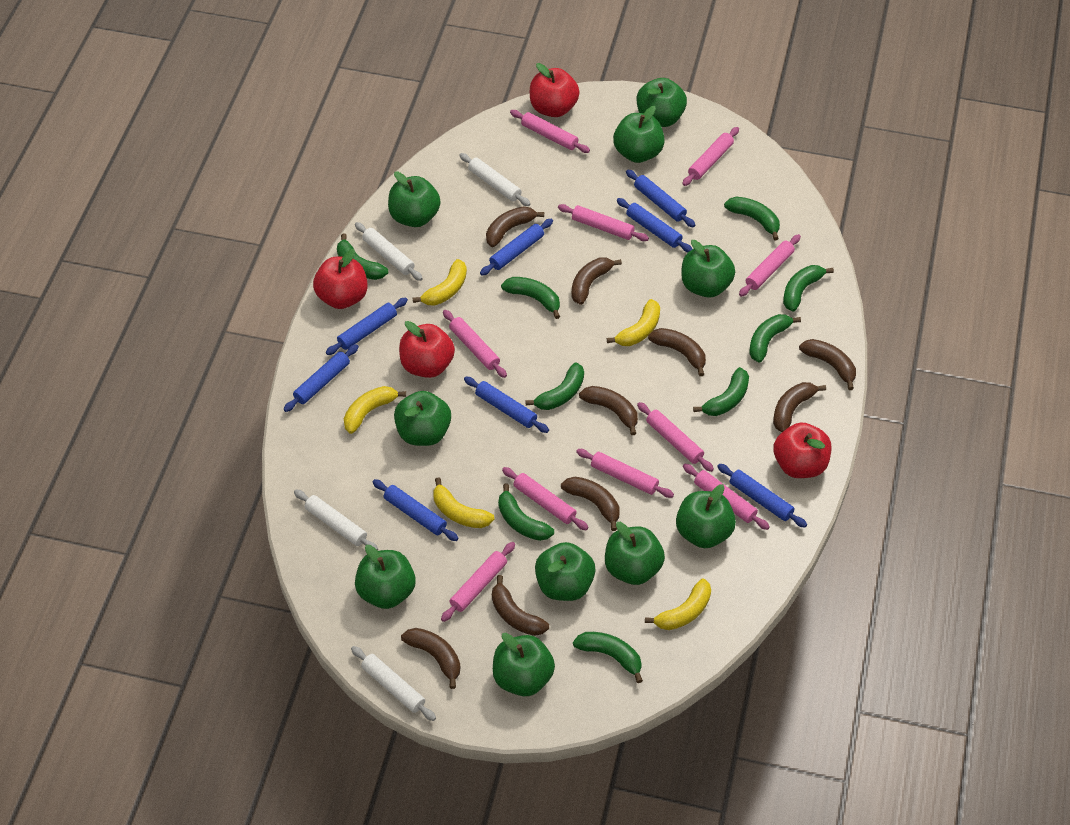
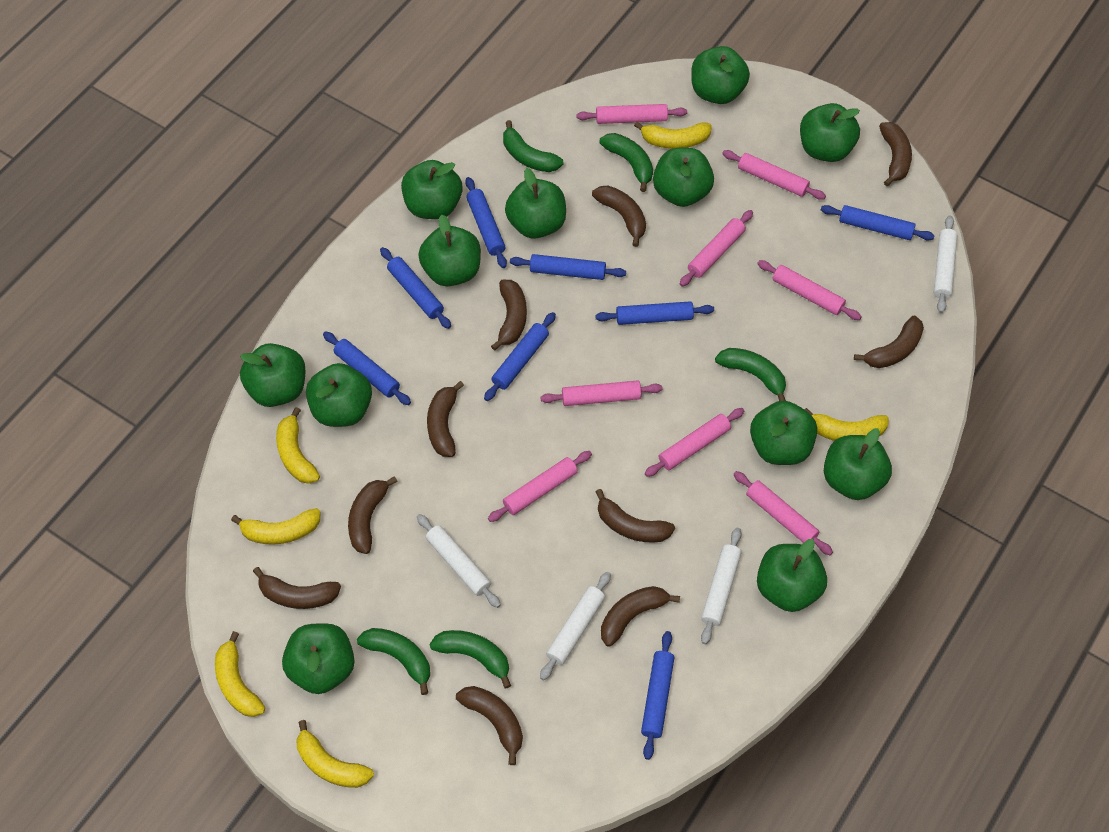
brown banana: [401,628,460,689] [486,206,544,247] [492,575,549,636] [561,477,620,531] [571,258,622,305] [579,386,638,435] [648,328,706,376] [773,382,826,432] [799,339,856,390] = 9 -> [253,567,341,609] [348,476,398,554] [427,381,464,457] [456,686,523,765] [491,280,527,351] [592,186,646,247] [596,489,675,543] [601,586,680,647] [854,316,924,368] [879,122,912,186] = 10
green apple: [355,545,416,609] [388,171,441,227] [394,391,451,446] [493,633,555,696] [535,542,596,601] [605,522,665,585] [613,106,665,163] [637,78,687,127] [676,484,736,548] [681,240,735,297] = 10 -> [240,343,306,407] [282,623,355,694] [306,363,372,427] [401,160,462,219] [418,215,481,286] [505,168,566,239] [653,147,714,207] [691,46,750,104] [750,401,817,465] [757,539,827,612] [800,103,860,162] [824,428,892,500] = 12
green banana: [337,233,388,280] [498,484,554,541] [501,277,560,319] [525,362,584,410] [573,632,643,683] [693,367,749,416] [724,197,780,240] [749,314,801,363] [783,265,834,312] = 9 -> [357,628,430,695] [429,630,511,688] [503,120,564,172] [599,133,653,192] [715,348,786,401] = 5
pink rolling pin: [441,542,515,622] [443,310,507,378] [502,467,588,530] [510,110,590,153] [558,204,649,241] [576,449,674,498] [637,402,714,472] [682,127,739,186] [683,464,770,530] [739,234,801,297] = 10 -> [488,451,592,522] [540,380,663,406] [576,104,687,124] [645,408,744,477] [680,210,753,287] [722,150,826,200] [733,471,833,555] [757,260,862,320] = 8
red apple: [313,249,368,309] [399,321,455,378] [530,63,579,117] [773,422,831,478] = 4 -> none = 0
yellow banana: [344,386,406,434] [413,259,467,306] [433,477,495,528] [607,299,660,346] [645,578,711,630] = 5 -> [215,631,265,717] [231,508,321,545] [276,407,320,484] [297,720,374,788] [634,122,712,149] [804,408,889,441] = 6

